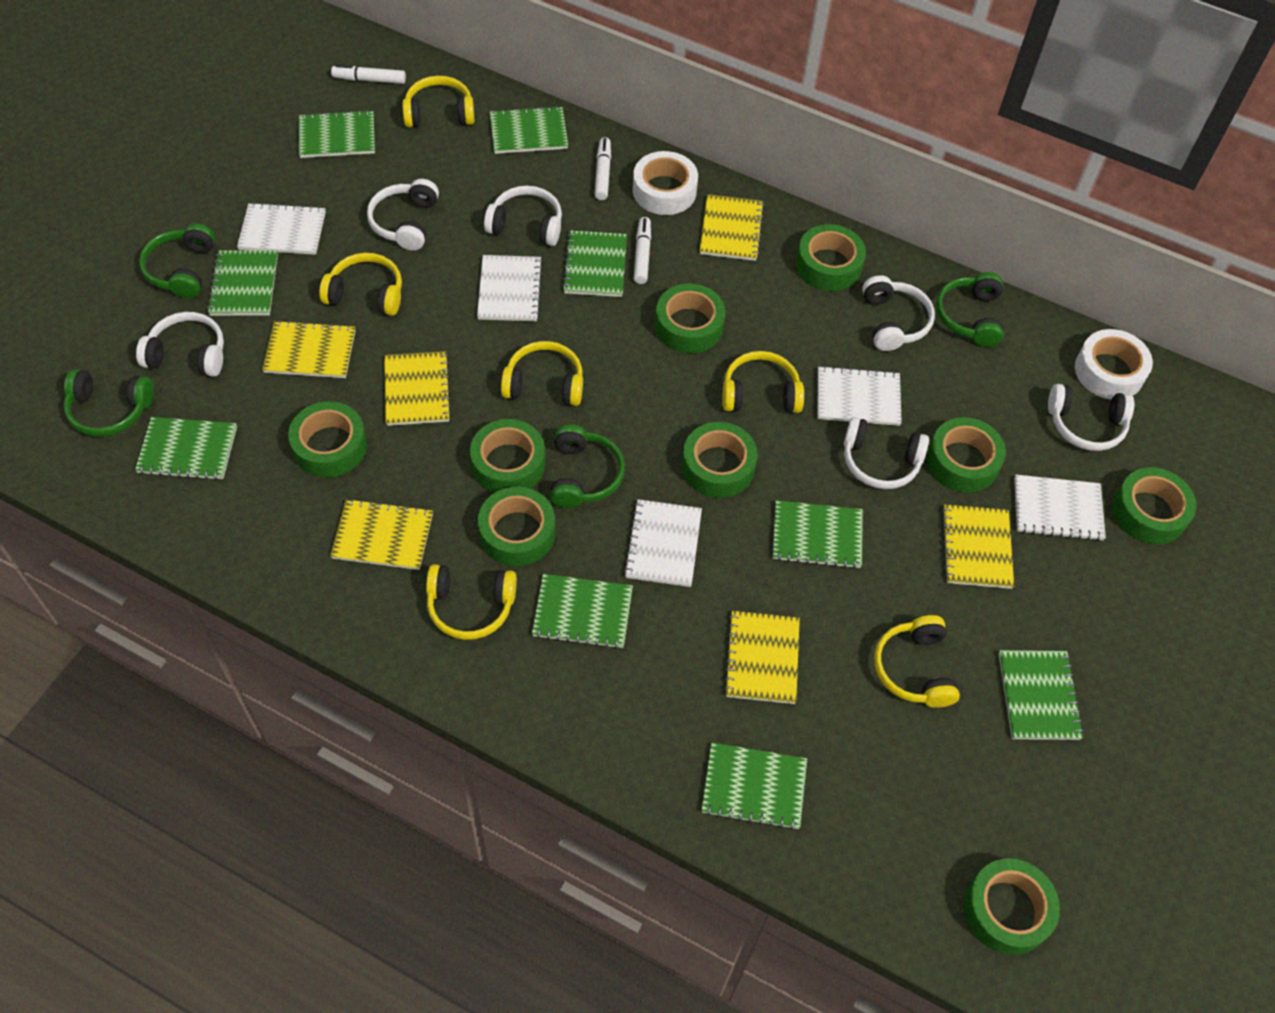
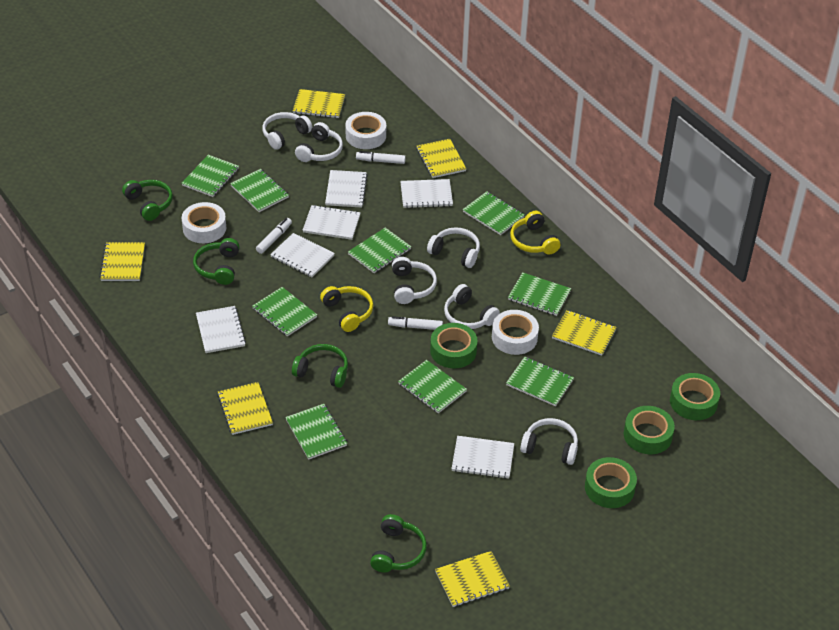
green tape: [288,401,367,477] [470,419,545,493] [478,487,555,566] [655,284,726,353] [682,422,757,498] [796,224,866,291] [927,417,1006,493] [964,858,1060,955] [1112,467,1196,544] = 9 -> [430,323,478,368] [585,457,637,508] [624,406,675,454] [670,373,720,420] = 4
white notebook: [237,202,326,255] [477,255,543,321] [624,499,702,587] [817,366,902,426] [1014,475,1106,541] = 5 -> [196,306,246,353] [270,233,335,277] [303,205,361,240] [325,170,368,208] [400,179,453,208] [452,436,514,479] = 6
white tape: [633,151,698,215] [1075,329,1153,400] = 2 -> [182,202,226,243] [345,112,386,149] [492,310,539,355] = 3
yellow headphones: [319,253,402,316] [403,76,474,127] [426,564,517,640] [501,341,583,406] [722,351,804,413] [874,615,960,708] = 6 -> [320,286,373,332] [510,211,560,255] = 2

